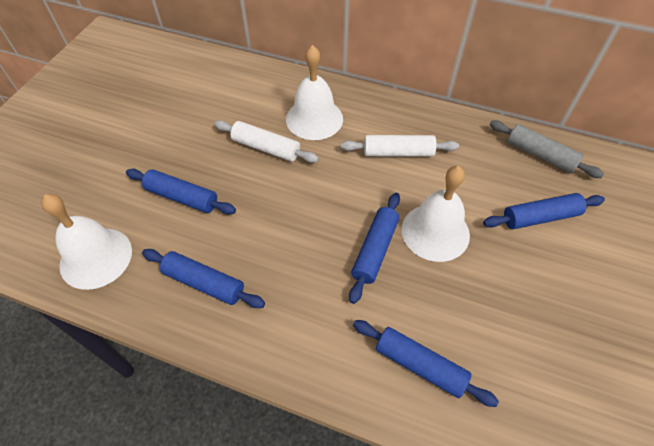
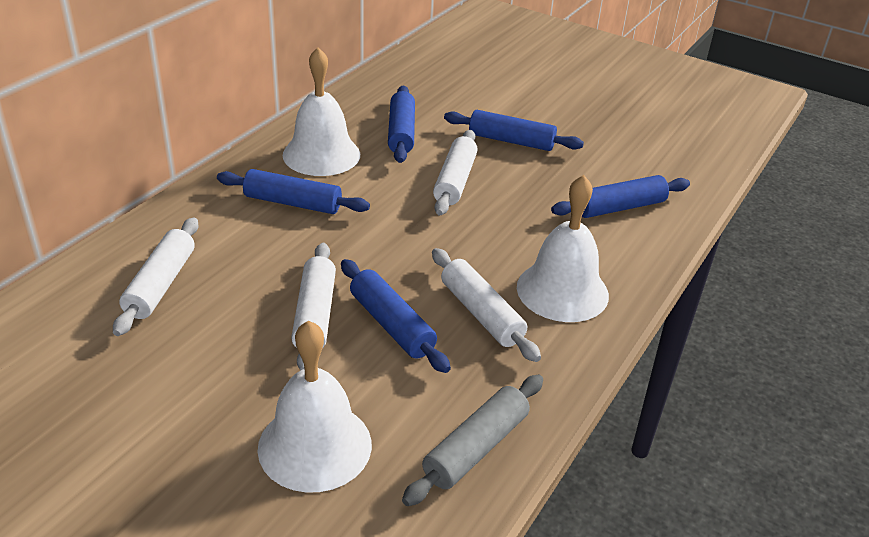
white rolling pin: [214,120,319,163] [341,135,459,156] = 2 -> [113,218,198,336] [291,243,336,371] [432,248,541,362] [433,130,478,215] = 4

